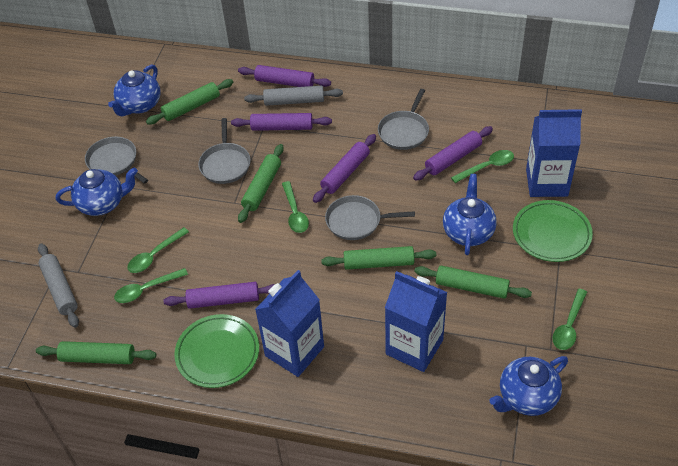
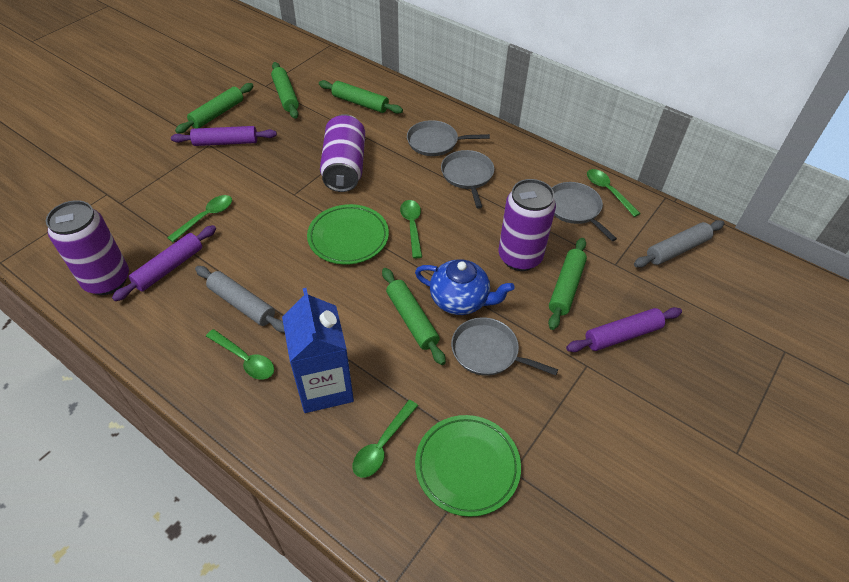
blue carton: [255,270,324,377] [385,271,447,372] [526,109,582,197] = 3 -> [282,288,354,413] = 1
blue teapot: [56,168,138,216] [108,64,161,116] [443,174,497,255] [489,356,568,416] = 4 -> [415,259,514,315] = 1
purple can: none = 0 -> [46,200,129,295] [320,114,365,192] [498,179,556,271] = 3
purple rolling pin: [163,282,275,309] [231,113,332,131] [238,65,331,87] [313,134,376,203] [413,126,493,181] = 5 -> [112,225,216,301] [171,126,277,146] [566,307,682,352] = 3

